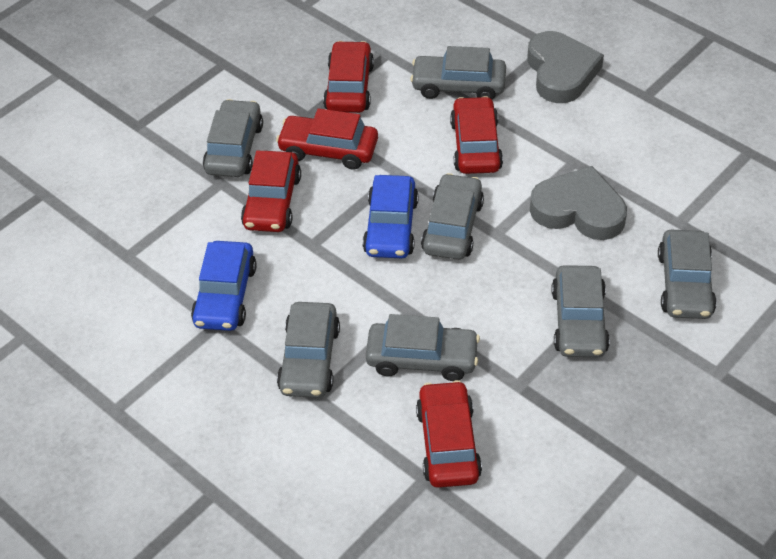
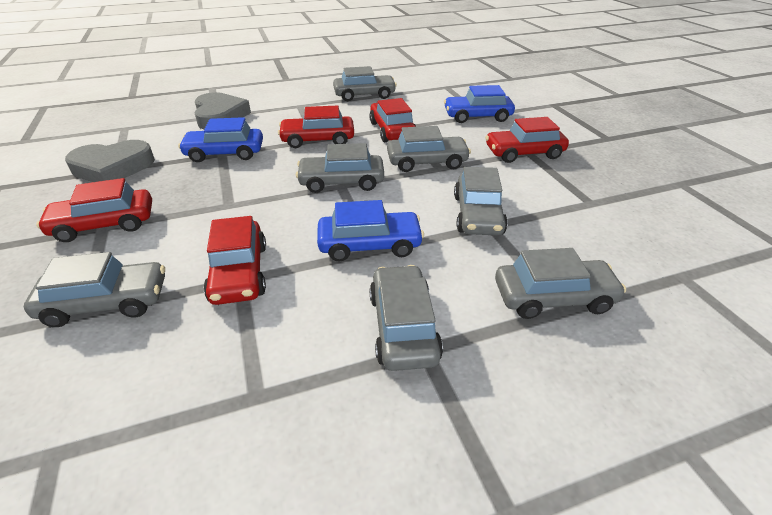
blue car: [191,241,257,331] [363,175,419,258] = 2 -> [178,117,263,162] [317,200,424,261] [444,85,515,123] = 3

